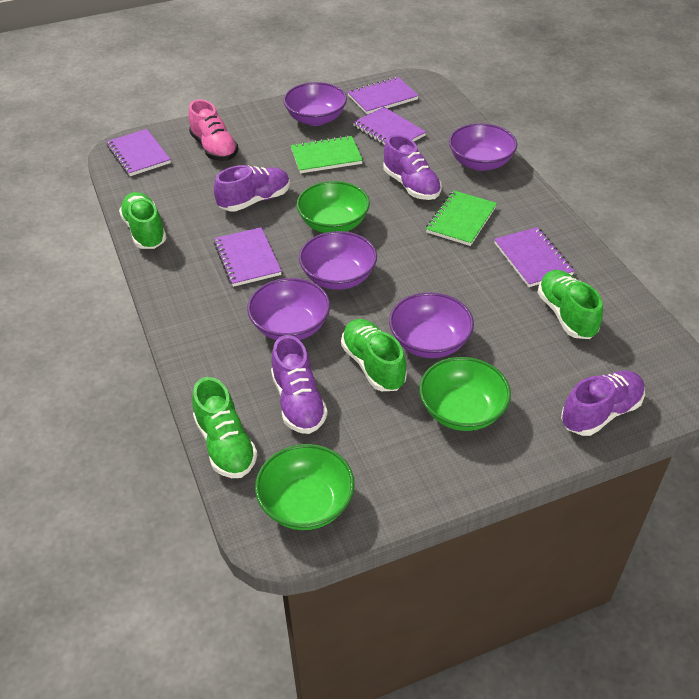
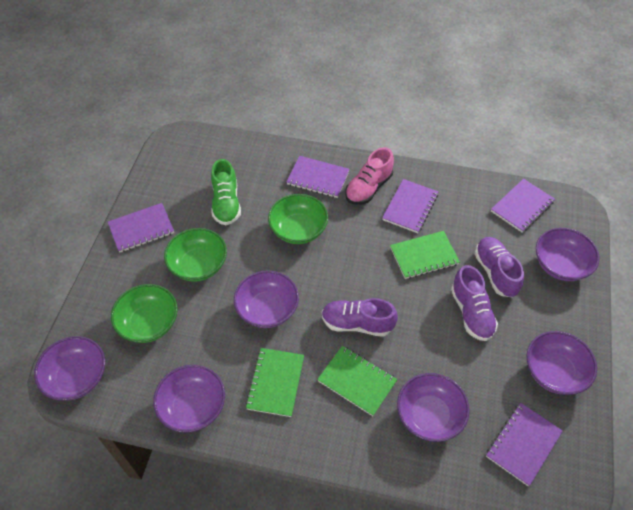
green notebook: [291,136,363,173] [426,190,497,246] = 2 -> [245,348,304,417] [317,346,397,416] [390,231,460,279] = 3
green shoe: [119,192,166,249] [192,377,258,478] [341,319,407,391] [537,270,603,339] = 4 -> [211,159,241,225] = 1
purple bowl: [247,278,330,340] [283,82,347,126] [299,231,377,290] [389,292,474,358] [449,123,517,171] = 5 -> [34,336,105,401] [153,365,225,433] [234,271,299,328] [397,373,470,442] [527,331,597,395] [536,228,599,281] = 6
purple shoe: [214,165,290,211] [271,335,328,434] [383,135,442,200] [561,370,645,436] = 4 -> [322,298,398,337] [451,265,498,341] [475,237,524,297] = 3

